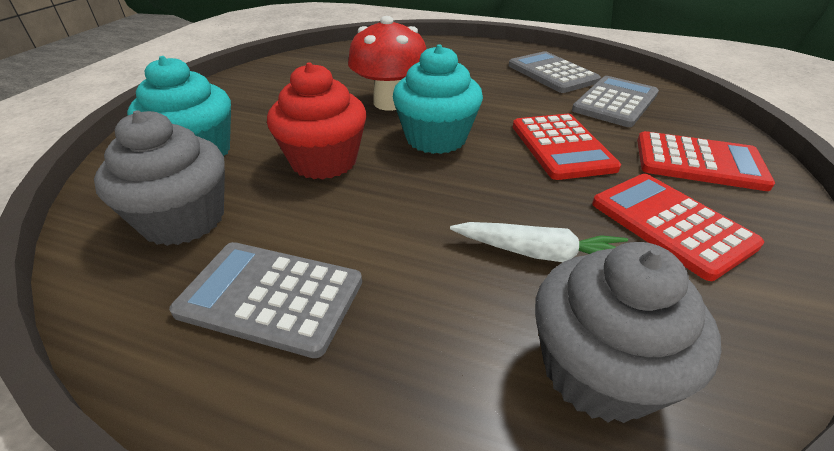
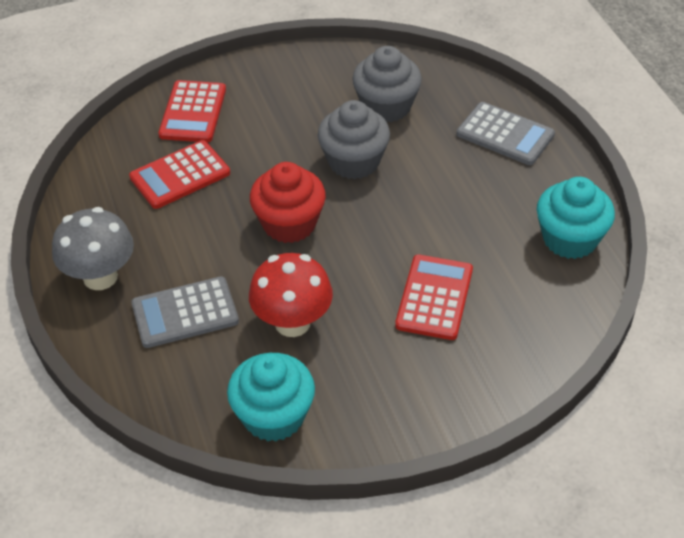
grey calculator: [169,242,362,358] [509,51,601,93] [572,76,659,127] = 3 -> [131,276,239,348] [457,102,555,165] = 2
grey mushroom: none = 0 -> [52,207,134,290] = 1
white carrot: [450,222,628,262] = 1 -> none = 0

